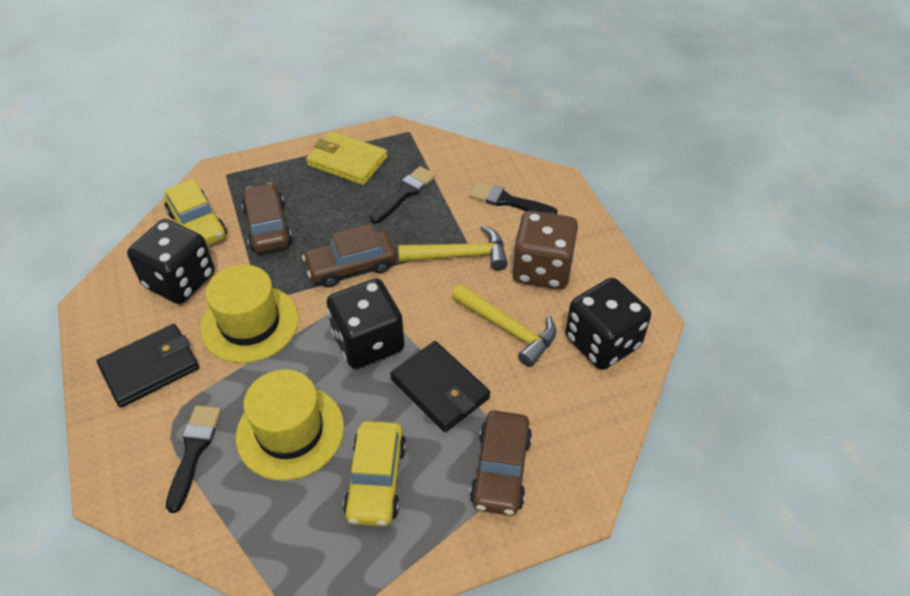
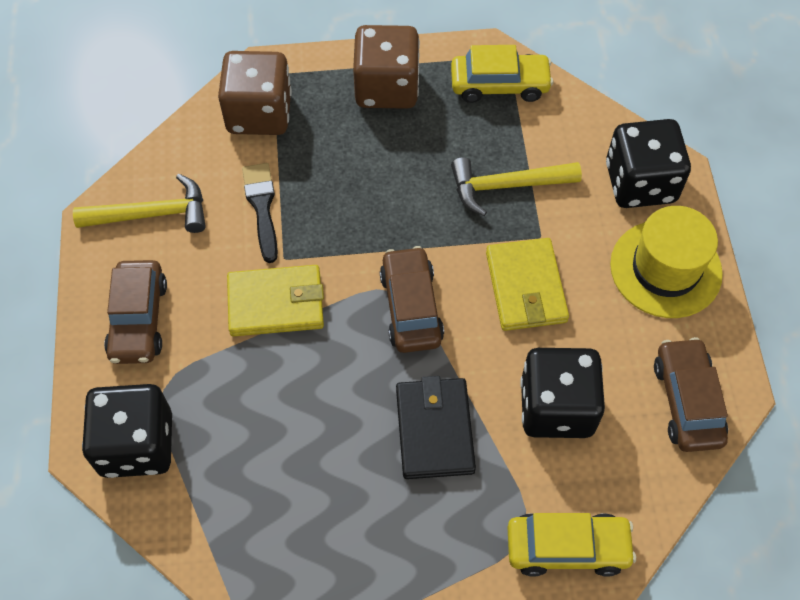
black brush: [166,406,221,513] [370,166,436,224] [469,182,558,214] = 3 -> [242,163,278,263] = 1
black wallet: [97,324,199,407] [390,341,490,432] = 2 -> [396,376,476,479] = 1
brown dice: [512,211,578,289] = 1 -> [218,51,292,135] [353,25,420,109] = 2
yellow hat: [200,264,299,363] [236,369,344,480] = 2 -> [610,206,723,318] = 1
yellow wallet: [306,131,387,185] = 1 -> [227,265,324,337] [486,238,569,331] = 2

